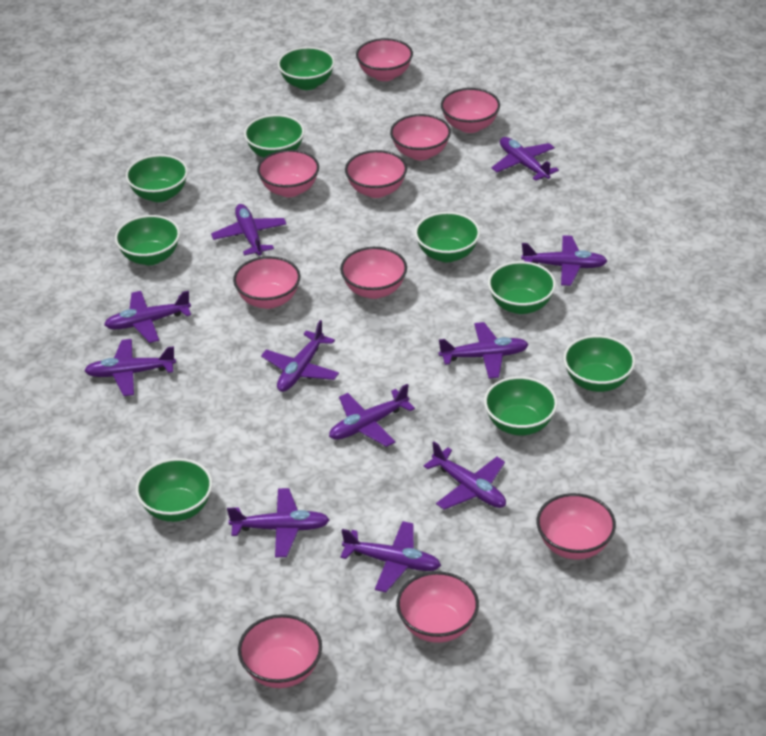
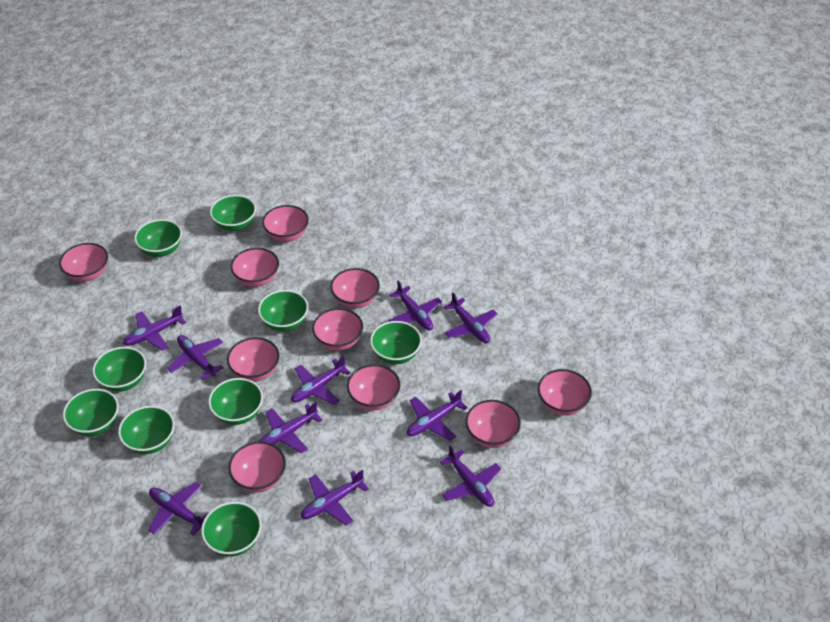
purple plane: [84,339,176,396] [104,290,191,343] [211,204,286,256] [227,488,330,557] [261,320,339,392] [329,384,415,447] [340,521,441,592] [424,441,506,510] [439,322,529,379] [491,137,559,181] [521,235,607,286] = 11 -> [123,306,186,351] [148,482,207,535] [167,335,224,380] [259,402,322,454] [291,356,351,405] [301,470,369,526] [389,280,442,331] [407,390,468,441] [440,445,501,507] [444,292,497,343] = 10

